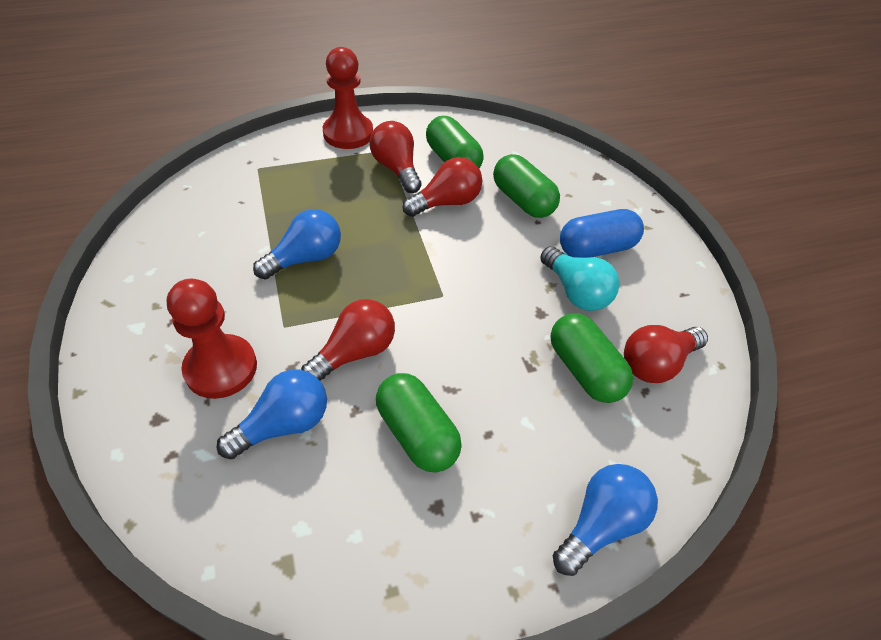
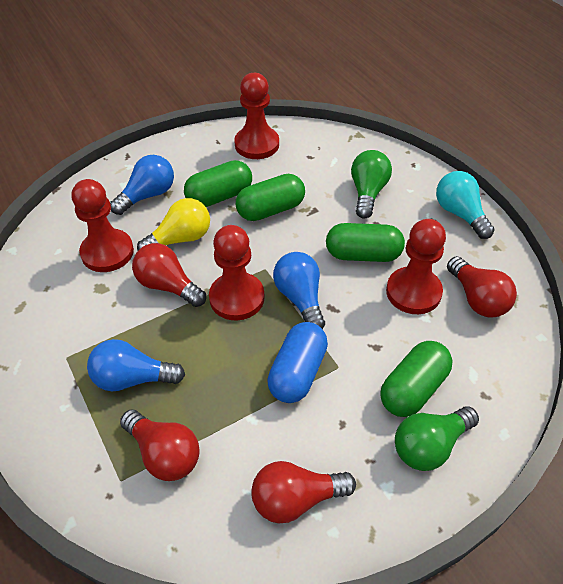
green light bulb: none = 0 -> [351,150,392,219] [395,406,479,471] = 2
red pawn: [167,279,257,399] [323,47,373,149] = 2 -> [72,179,134,272] [209,225,265,320] [234,73,279,159] [386,219,446,314] = 4
yellow light bulb: none = 0 -> [137,198,210,251] = 1

